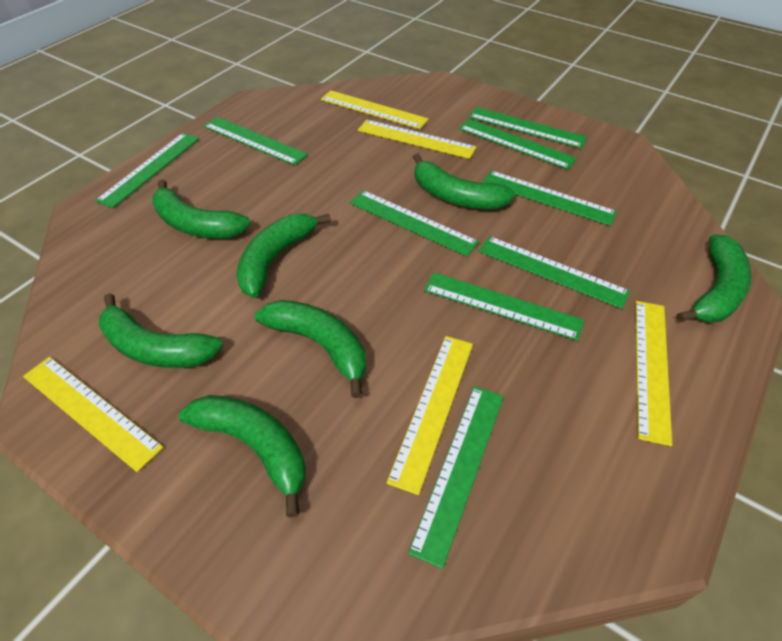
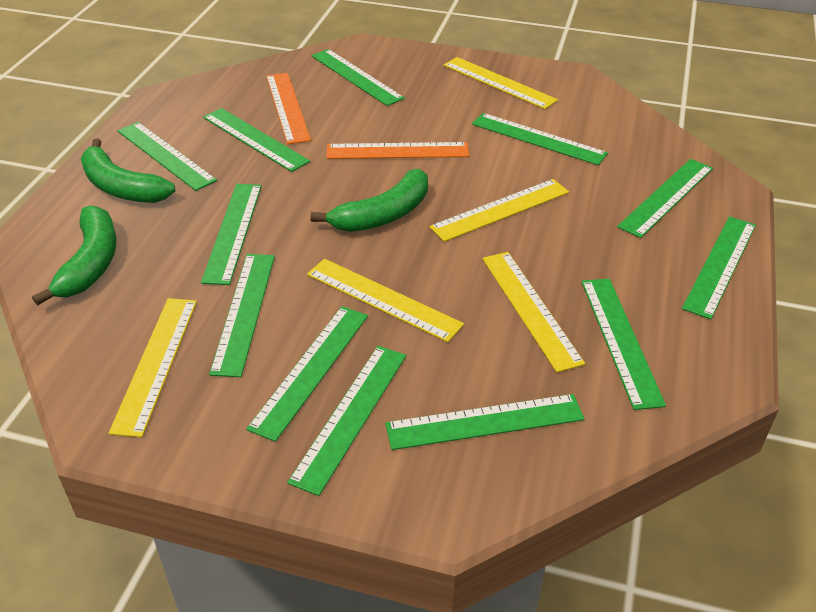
green banana: [99,293,223,368] [152,180,250,238] [179,395,305,518] [236,213,331,298] [255,300,366,398] [413,153,516,209] [677,234,752,323] = 7 -> [32,205,116,306] [81,138,175,203] [310,169,428,232] = 3
green ruler: [95,133,199,208] [204,117,308,165] [350,190,479,257] [408,386,504,569] [424,273,584,341] [459,119,577,170] [469,107,587,148] [479,236,630,309] [482,170,617,226] = 9 -> [118,122,217,191] [201,184,262,285] [203,108,310,172] [209,254,275,377] [246,306,368,442] [287,346,406,496] [312,49,405,106] [385,394,584,450] [472,113,608,165] [582,278,666,410] [617,159,713,238] [682,216,756,319] = 12
orange ruler: none = 0 -> [266,73,311,144] [326,142,469,159] = 2

